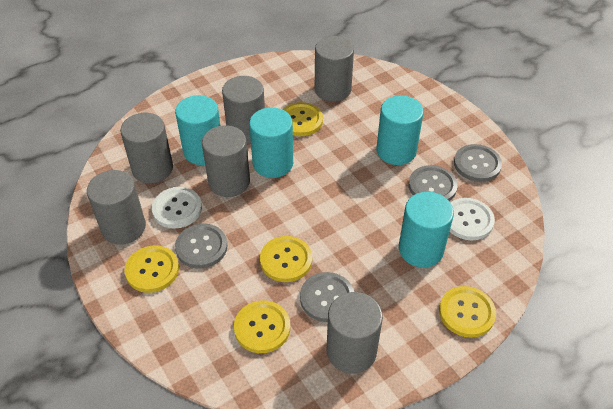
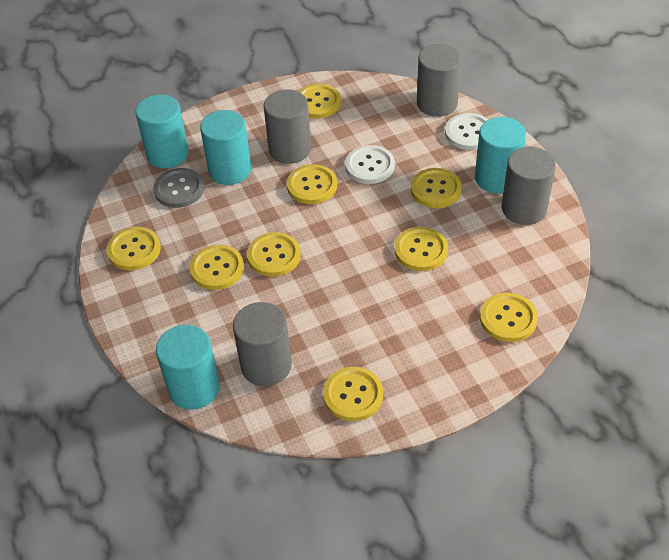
grey button: [175,224,228,269] [300,272,354,322] [409,165,458,201] [454,144,502,182] = 4 -> [153,168,204,208] = 1
grey cylinder: [87,170,146,245] [120,113,173,183] [202,125,250,197] [222,76,265,144] [315,36,354,102] [327,292,383,373] = 6 -> [233,302,292,386] [264,90,311,164] [417,44,462,117] [501,147,556,225] = 4
yellow button: [124,245,179,293] [234,300,290,353] [260,236,312,282] [282,102,323,136] [439,286,496,338] = 5 -> [107,227,161,270] [189,245,244,290] [247,232,301,277] [287,164,337,204] [298,84,341,119] [323,367,383,421] [394,227,448,271] [411,168,462,208] [480,293,538,342] = 9

